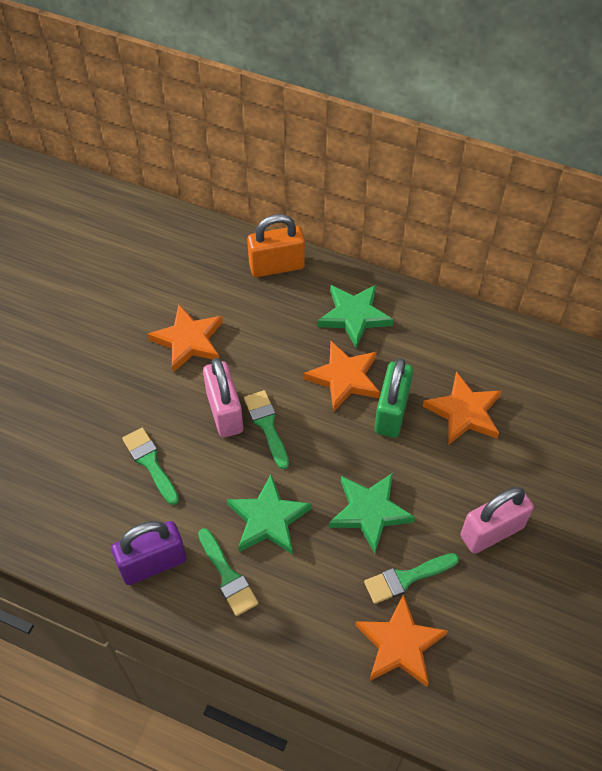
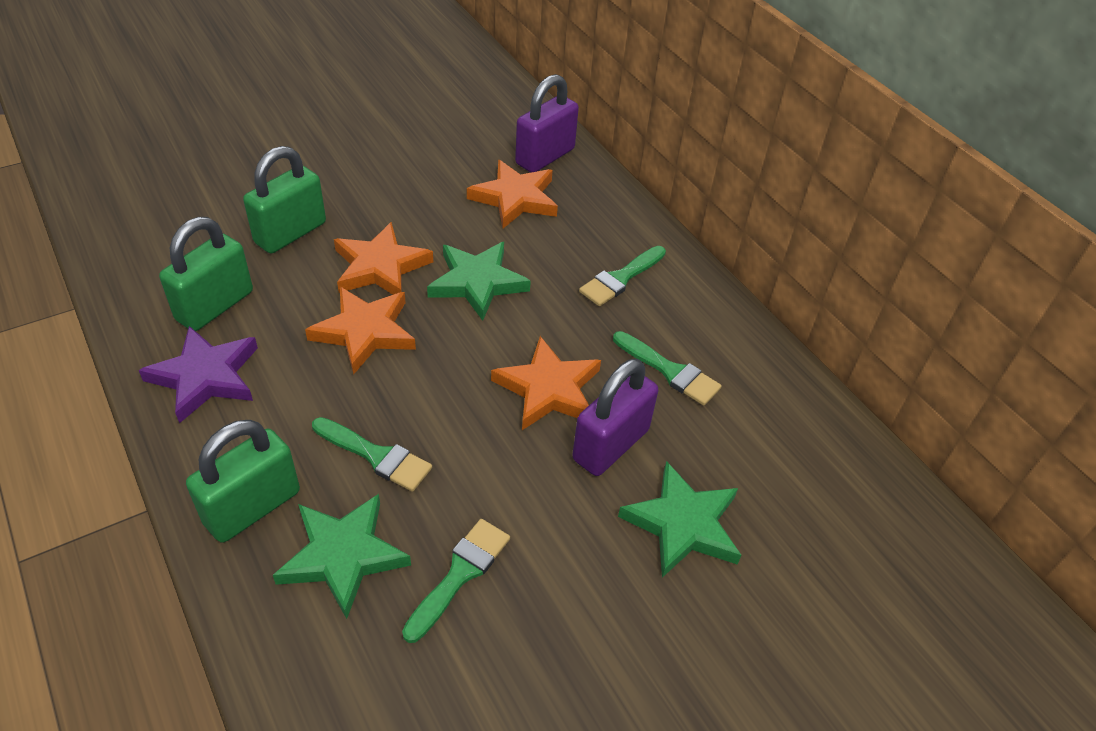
green padlock: [374,358,413,438] = 1 -> [159,217,253,331] [186,420,300,543] [243,146,326,253] = 3
orange padlock: [247,214,305,277] = 1 -> none = 0
pink padlock: [203,358,243,437] [460,487,534,554] = 2 -> none = 0
purple padlock: [111,521,187,585] = 1 -> [515,74,579,172] [572,359,658,476] = 2
purple star: none = 0 -> [139,326,258,423] = 1

